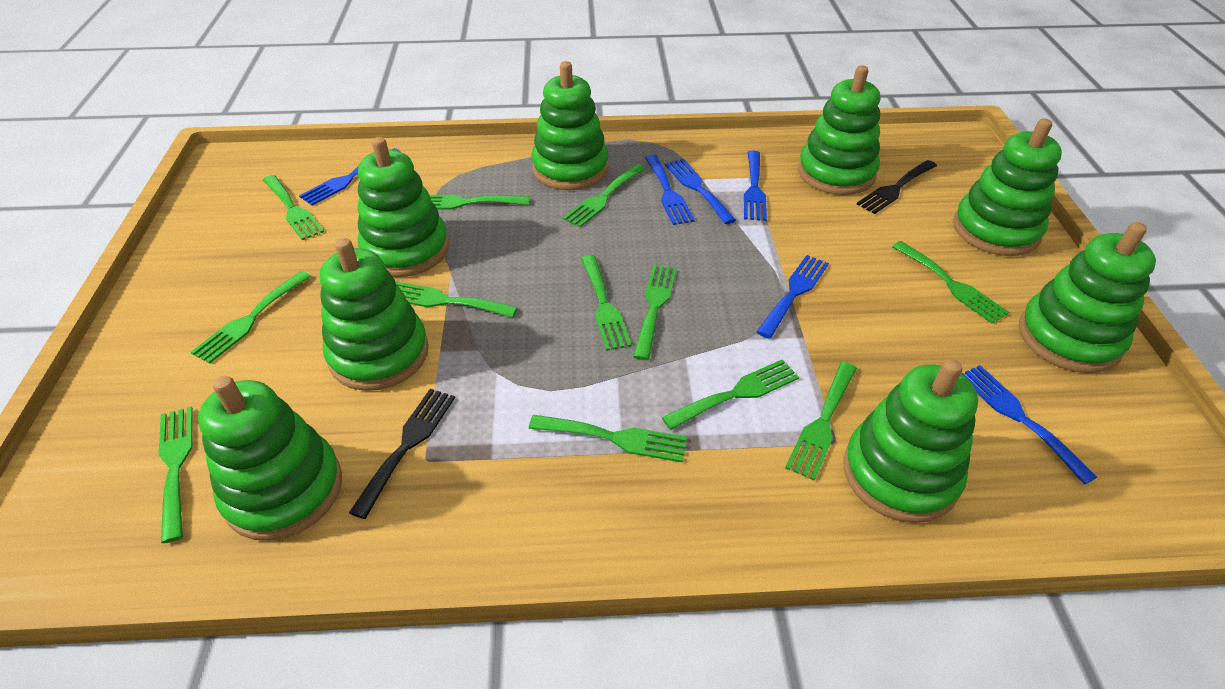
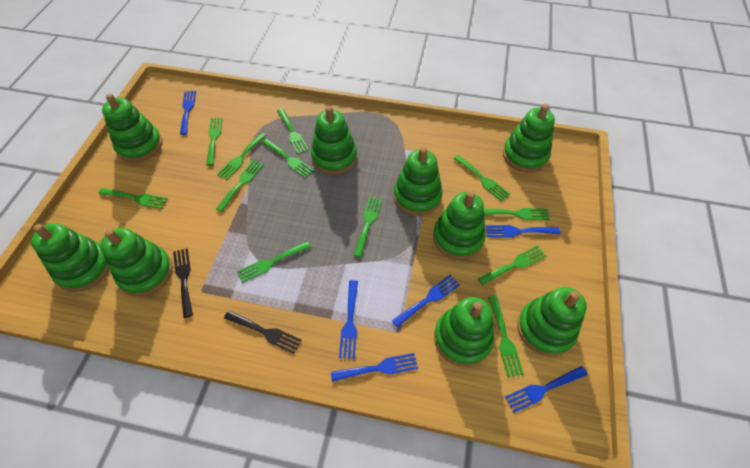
green stacking toy: [198,376,342,541] [320,238,429,391] [358,137,449,277] [531,61,609,190] [798,65,880,195] [843,359,978,523] [953,118,1062,256] [1019,222,1156,373] = 8 -> [31,223,110,292] [100,228,173,297] [102,94,162,162] [311,106,357,175] [394,147,443,216] [433,191,486,260] [434,297,494,367] [503,104,555,173] [517,287,587,357] = 9

